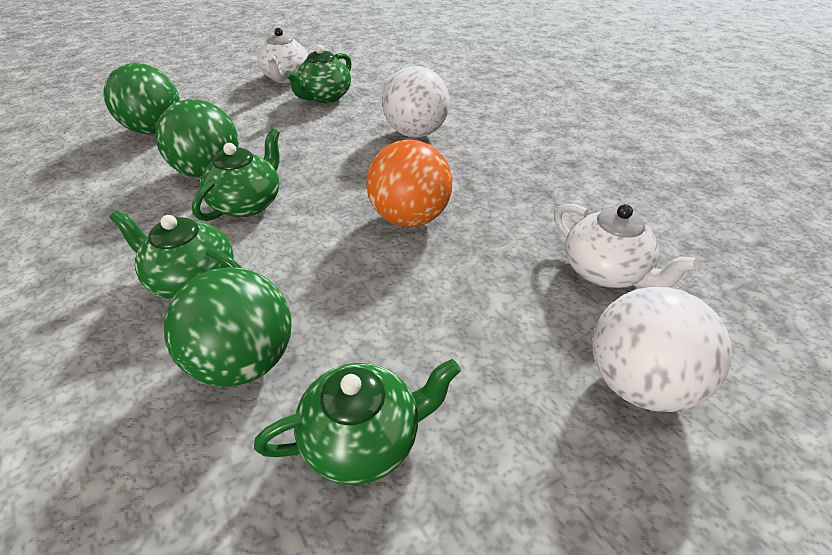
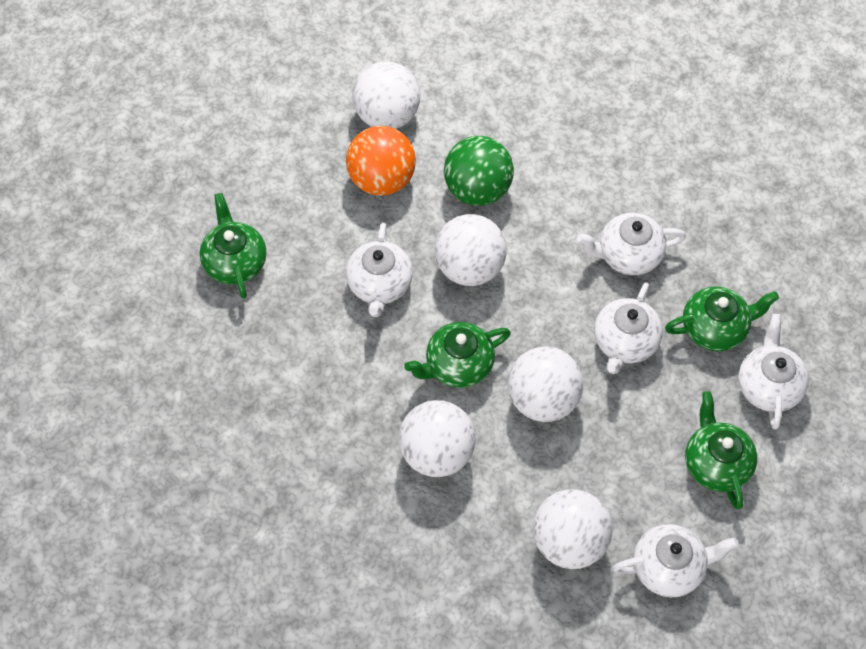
green ball: [103,63,180,134] [155,99,239,178] [164,267,292,387] = 3 -> [444,136,514,206] = 1
white ball: [382,66,450,138] [592,287,732,412] = 2 -> [353,61,420,129] [399,400,476,477] [435,214,507,286] [508,347,583,422] [533,489,612,569] = 5
white teapot: [257,28,308,83] [554,203,700,288] = 2 -> [346,223,413,317] [577,213,686,275] [594,283,663,374] [613,524,738,597] [738,314,809,429] = 5

